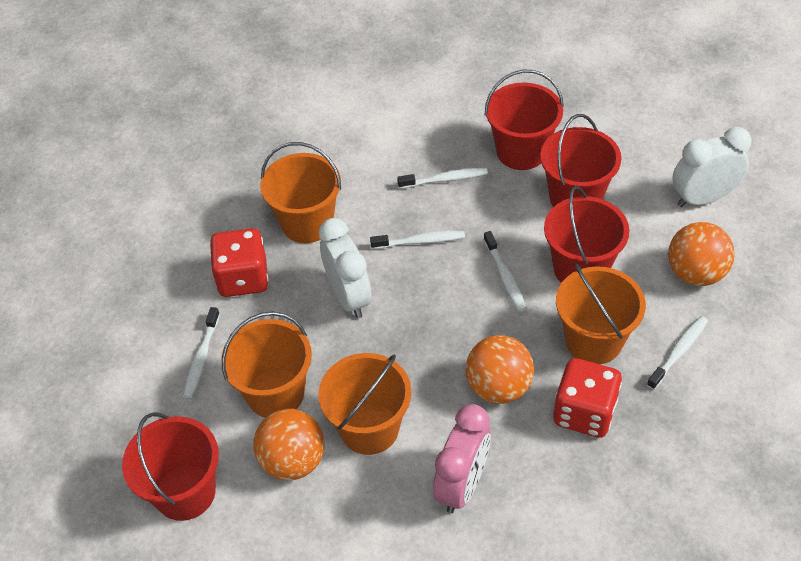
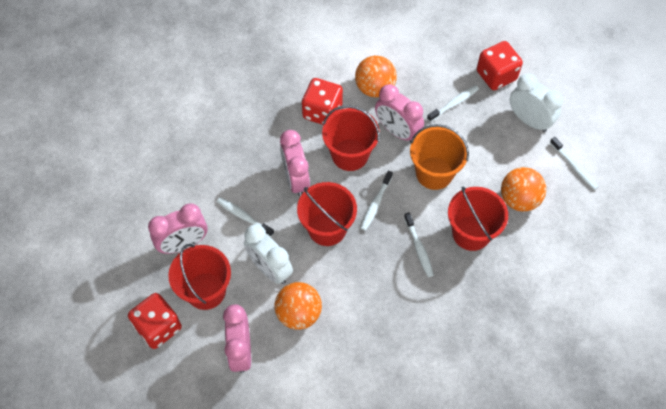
orange bucket: [221,312,312,418] [260,142,341,243] [318,353,411,455] [556,263,646,364] = 4 -> [410,124,469,190] = 1
pink clock: [433,404,491,513] = 1 -> [148,203,207,254] [223,305,251,373] [280,130,310,197] [375,84,424,142] = 4
red dice: [210,228,268,297] [553,358,622,438] = 2 -> [128,293,182,349] [302,78,343,125] [477,41,523,90] = 3

